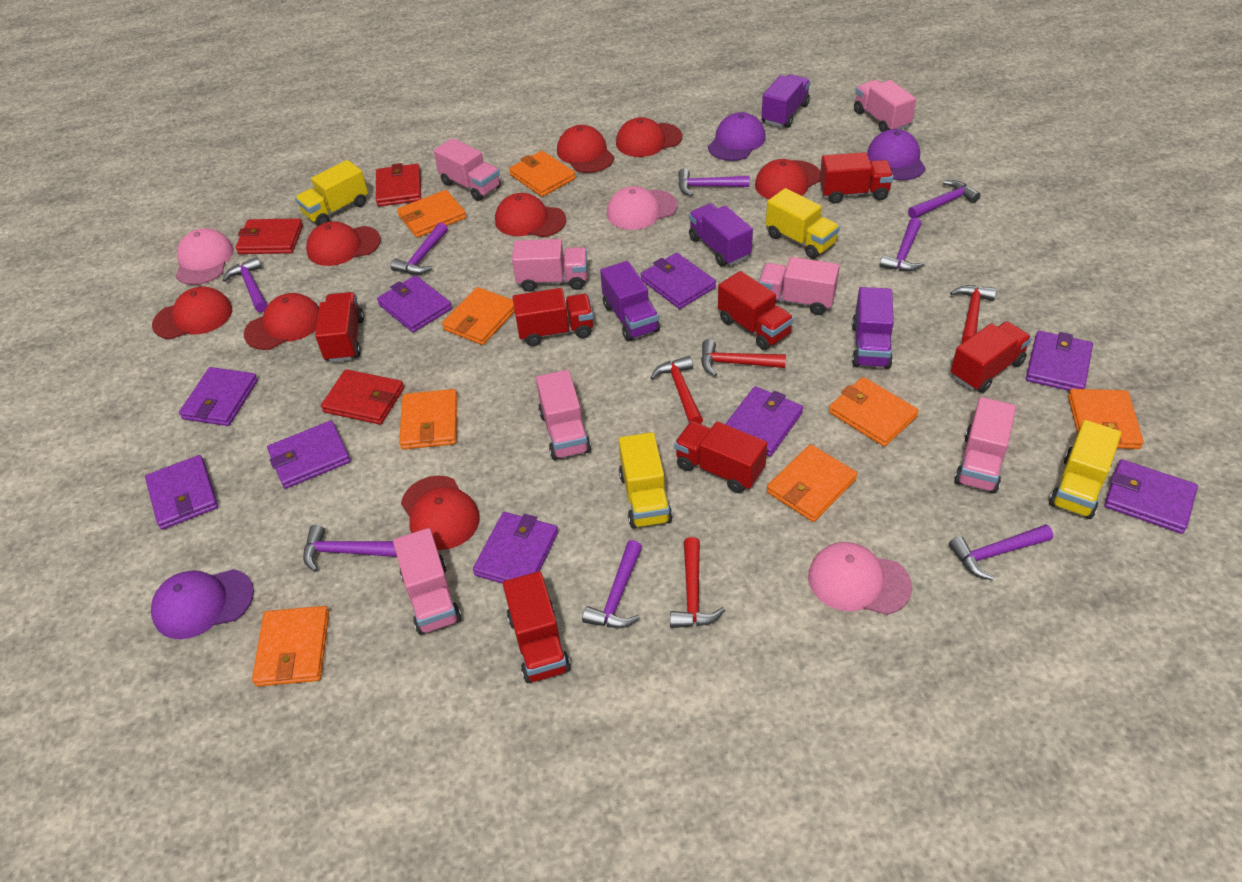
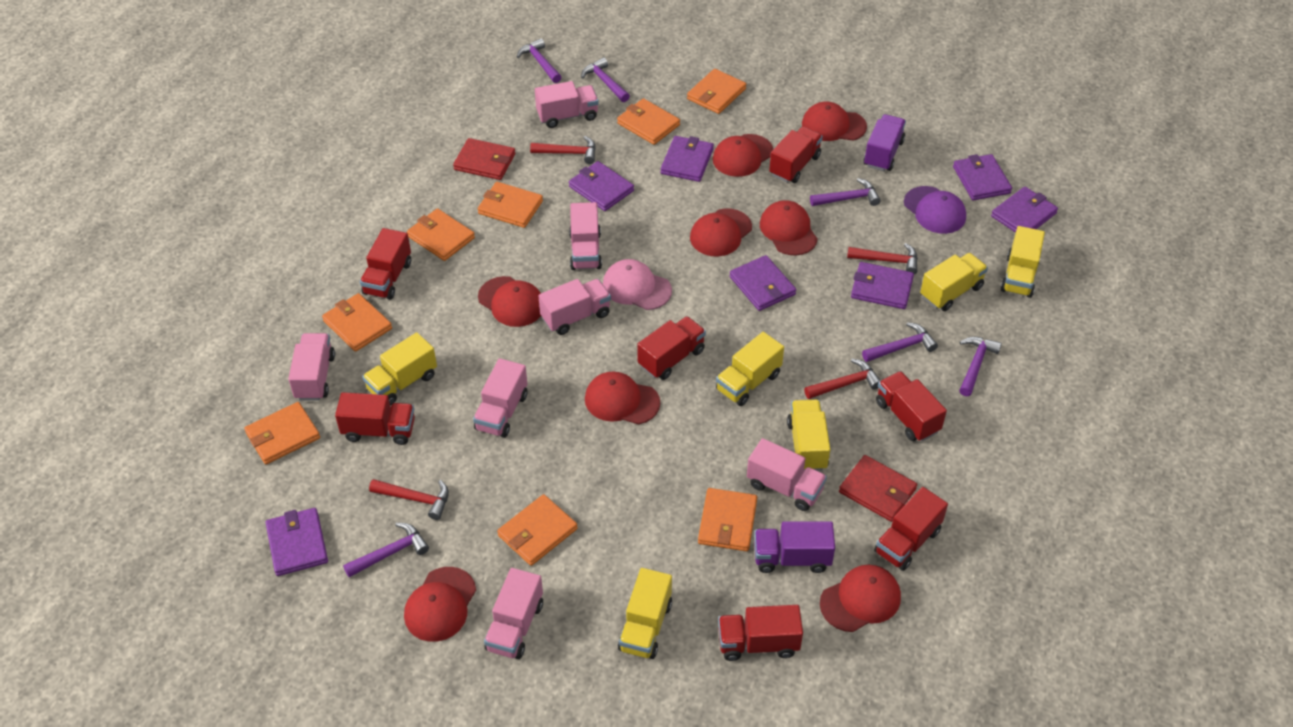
pink cap: [176,228,234,285] [607,186,678,230] [808,542,912,615] = 3 -> [603,259,672,310] = 1
purple cap: [151,569,254,639] [708,112,766,161] [867,129,926,180] = 3 -> [904,186,966,234] = 1
purple hammer: [222,257,268,313] [303,525,397,572] [391,222,448,275] [582,540,642,628] [678,168,750,196] [879,218,925,272] [908,180,980,218] [949,524,1053,580] = 8 -> [343,523,429,577] [517,38,561,83] [581,58,630,102] [810,178,881,206] [862,322,938,362] [959,337,1002,396] = 6
purple truck: [600,261,660,341] [689,203,753,266] [762,74,810,128] [852,287,894,369] = 4 -> [754,521,835,573] [863,114,906,171] = 2
purple wallet: [145,455,218,530] [179,367,258,426] [267,421,351,489] [377,275,452,332] [473,512,558,584] [641,253,716,309] [725,386,803,457] [1026,331,1093,391] [1104,459,1198,534] = 9 -> [265,508,328,576] [569,161,634,211] [661,136,714,182] [729,255,796,311] [851,262,914,309] [953,154,1012,200] [991,187,1058,233] = 7
red wallet: [235,218,303,254] [321,369,404,425] [376,163,421,207] = 3 -> [453,138,515,180] [839,455,917,522] = 2
yellow truck: [295,160,368,226] [619,432,673,529] [766,188,840,259] [1049,420,1122,519] = 4 -> [362,332,437,405] [618,568,672,659] [716,332,784,406] [787,400,831,471] [920,253,988,311] [1001,226,1045,298] = 6

